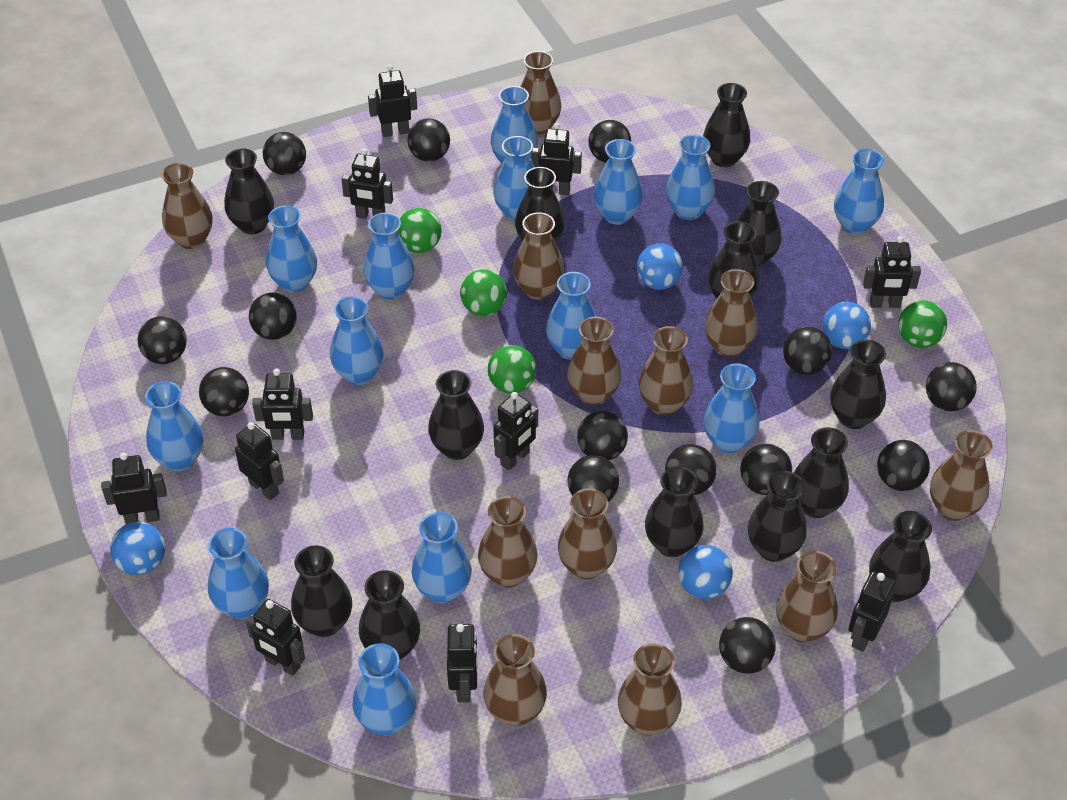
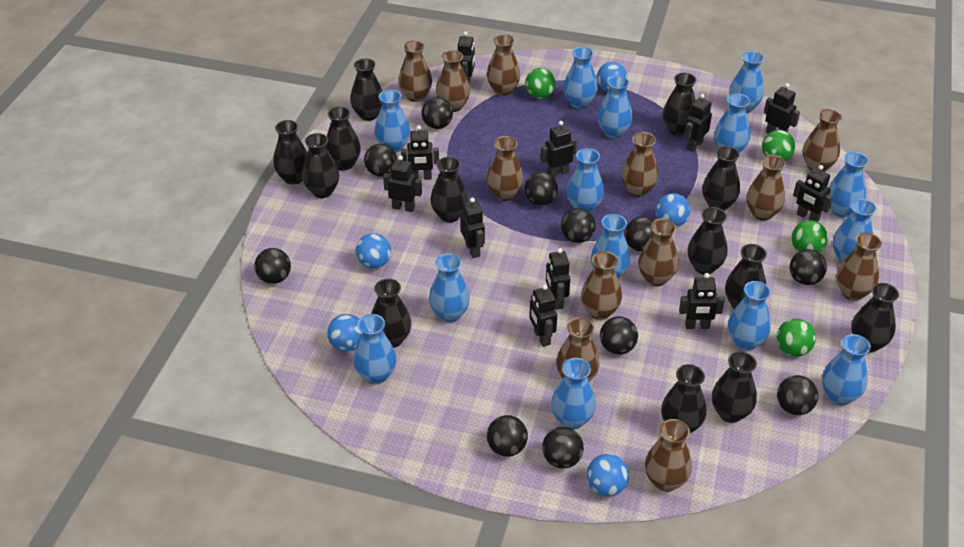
black ball: [137,316,187,364] [199,367,249,416] [249,293,297,340] [263,132,306,175] [407,118,450,162] [568,455,619,502] [577,411,628,460] [589,120,631,162] [665,444,717,495] [719,617,776,674] [740,444,792,495] [783,327,832,375] [877,440,930,491] [926,362,977,411] = 14 -> [254,248,291,284] [364,144,397,177] [421,97,453,129] [487,415,528,457] [524,172,558,206] [542,427,584,469] [561,208,596,243] [600,317,638,355] [625,217,653,252] [777,375,818,415] [790,249,827,285] = 11
blue ball: [110,522,165,575] [637,244,683,290] [678,545,733,599] [823,302,871,349] = 4 -> [327,314,362,352] [356,233,391,269] [586,454,629,497] [597,62,627,92] [656,193,690,227] = 5

